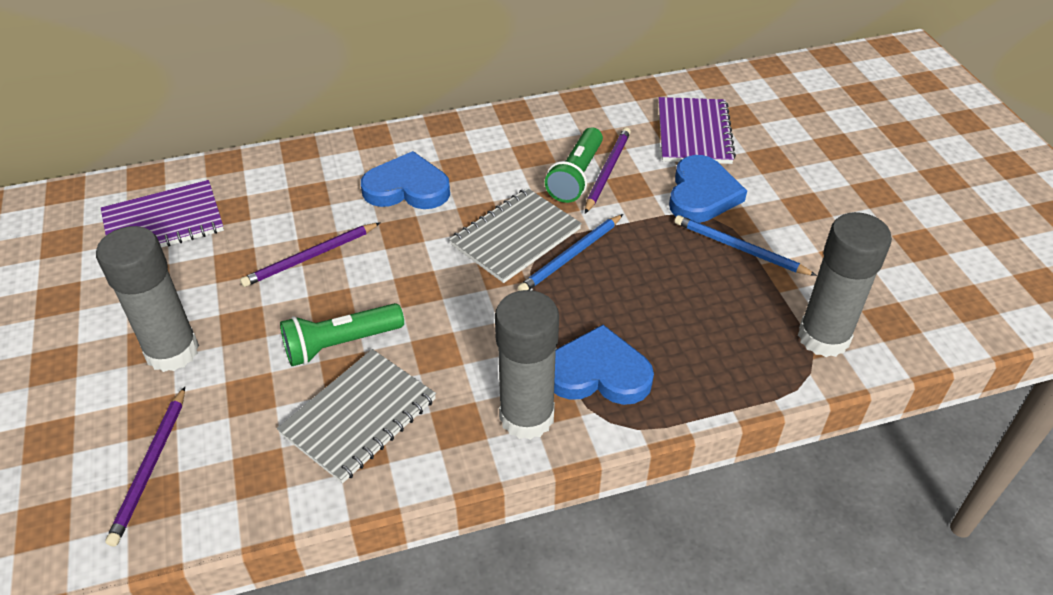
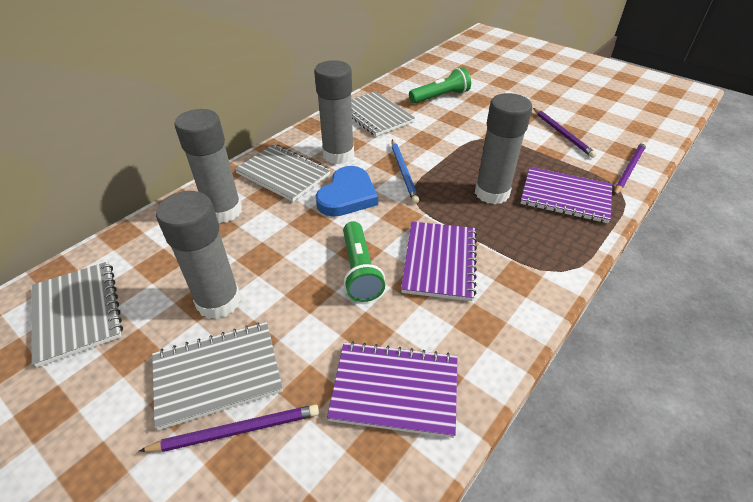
blue heart: [361,151,450,209] [554,325,654,405] [669,155,747,223] = 3 -> [316,166,378,217] = 1
blue pencil: [518,214,623,291] [675,215,817,276] = 2 -> [392,140,419,203] = 1
grey glue stick: [96,226,199,372] [495,290,559,440] [798,212,892,357] = 3 -> [156,191,241,319] [175,109,242,223] [314,60,354,164] [475,93,532,204] = 4
grey notebook: [277,349,436,483] [449,188,582,283] = 2 -> [31,261,123,367] [152,322,283,430] [235,144,330,202] [351,91,415,136] = 4
purple notebook: [101,180,224,248] [659,97,736,164] = 2 -> [327,341,457,438] [401,222,477,301] [520,167,612,223] = 3

